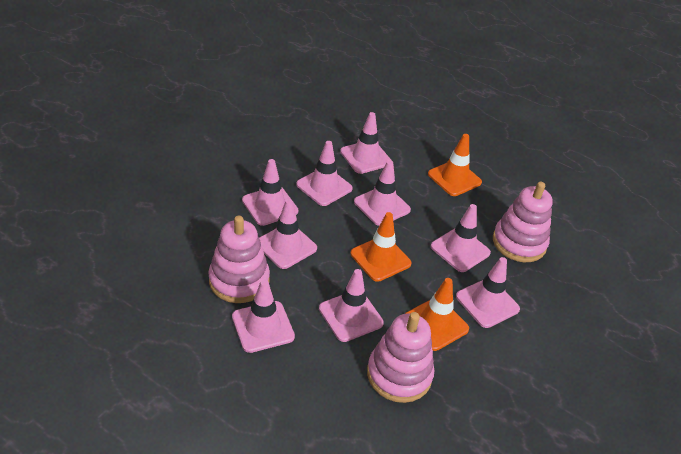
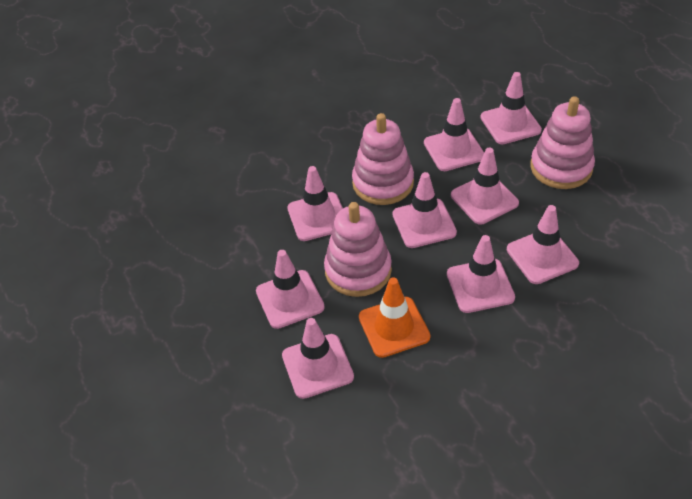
orange traffic cone: [351,212,411,282] [405,278,469,351] [428,134,482,196] = 3 -> [359,277,430,358] = 1

